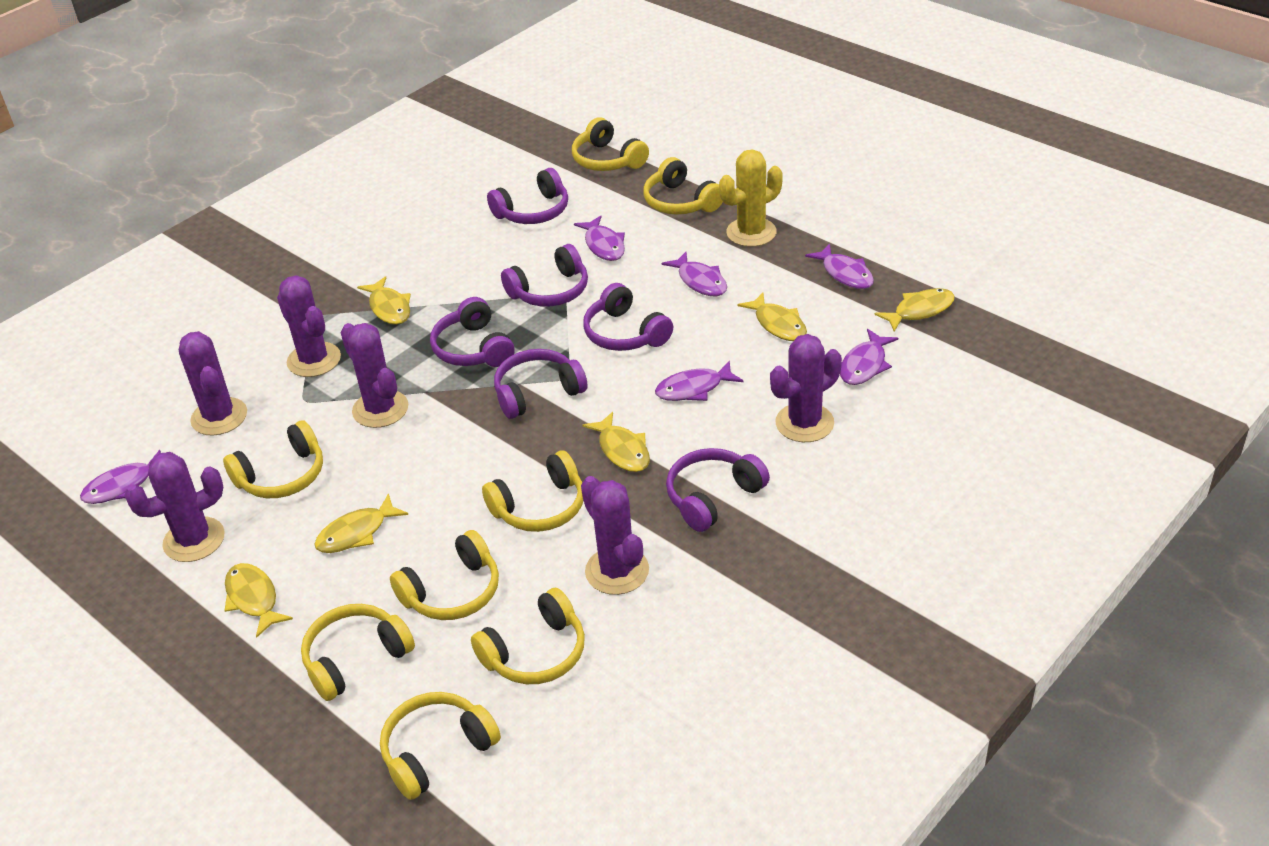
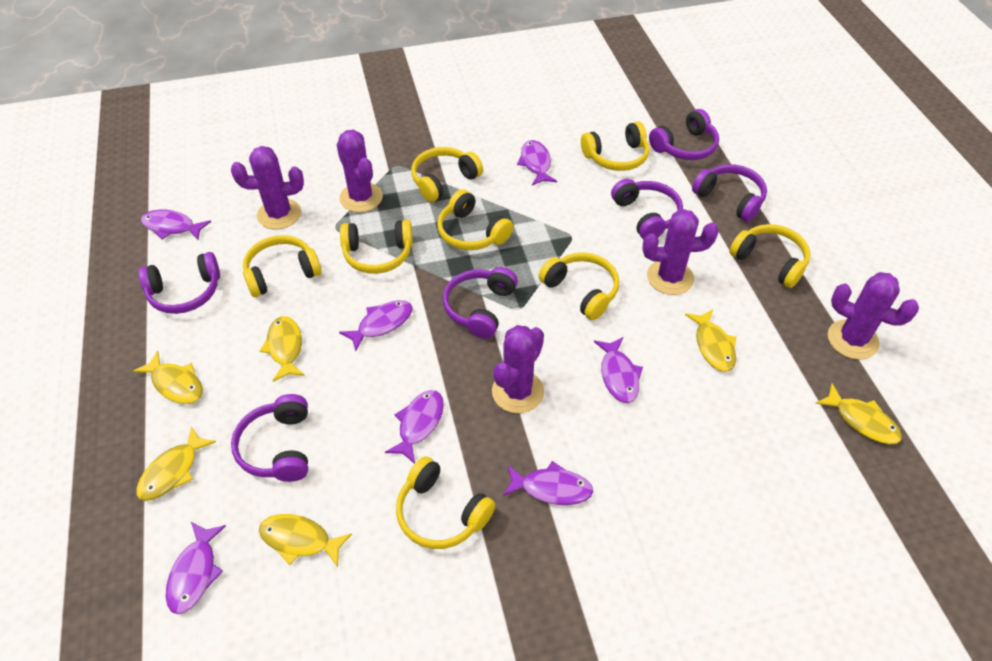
purple cactus: [124,452,225,562] [179,331,247,436] [277,275,341,377] [341,323,408,428] [581,476,649,595] [770,334,842,442] = 6 -> [231,146,304,229] [336,130,383,212] [492,325,544,413] [642,209,719,295] [828,272,919,360] = 5
purple fish: [80,450,161,504] [574,216,625,261] [655,360,743,401] [662,252,727,296] [805,243,874,289] [840,329,898,385] = 6 -> [141,210,211,240] [166,522,226,614] [339,300,413,351] [385,390,444,464] [503,461,593,505] [517,140,557,185] [594,337,643,403] = 7
yellow cactus: [719,149,782,247] = 1 -> none = 0

